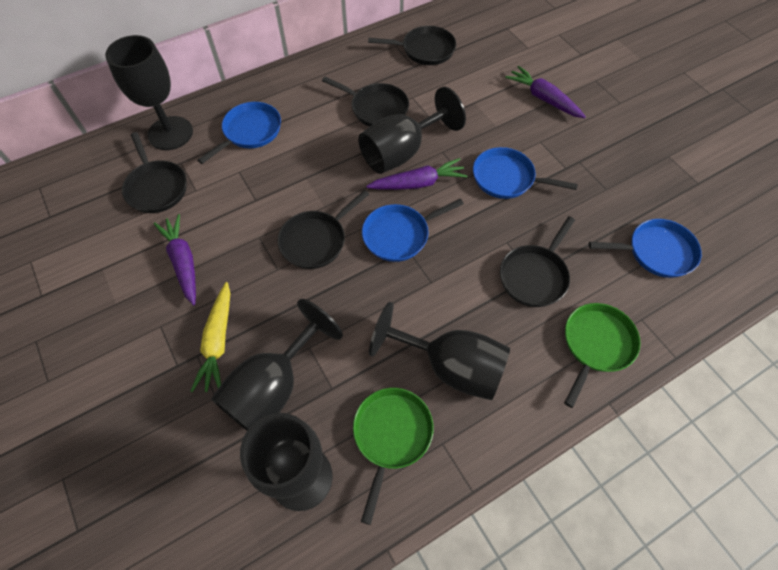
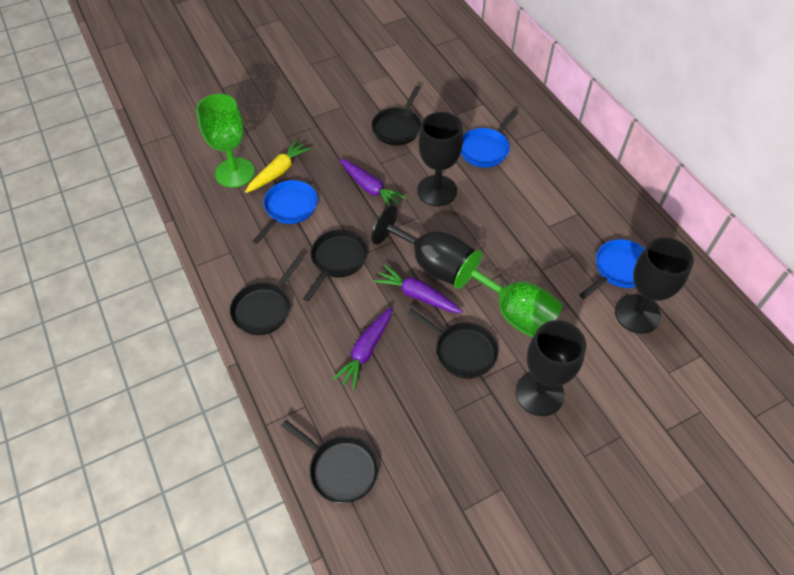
black goblet: [105,35,193,150] [211,299,343,431] [240,413,333,511] [358,87,466,174] [369,302,510,400] = 5 -> [371,205,474,285] [417,112,463,206] [516,320,586,416] [615,237,694,334] = 4
blue pan: [198,102,281,164] [362,198,464,262] [473,147,578,199] [589,219,702,278] = 4 -> [252,180,318,244] [461,110,518,168] [579,239,645,299] = 3
green goblet: none = 0 -> [196,94,255,188] [454,250,563,337] = 2
green pan: [353,388,434,525] [564,303,641,408] = 2 -> none = 0

